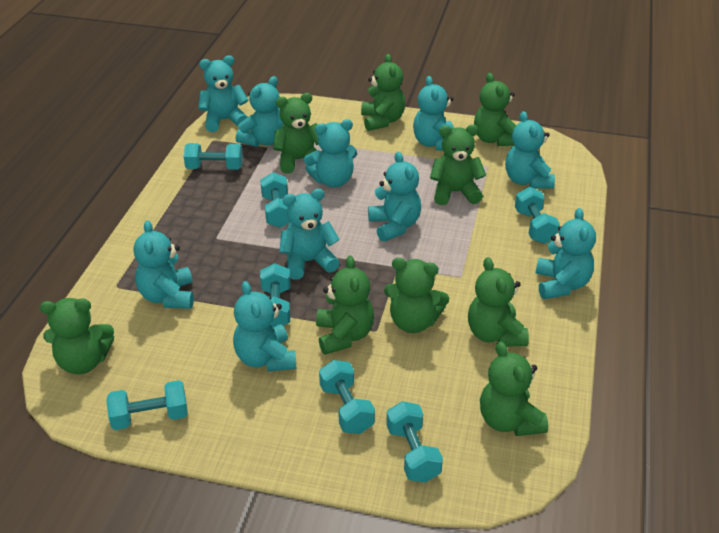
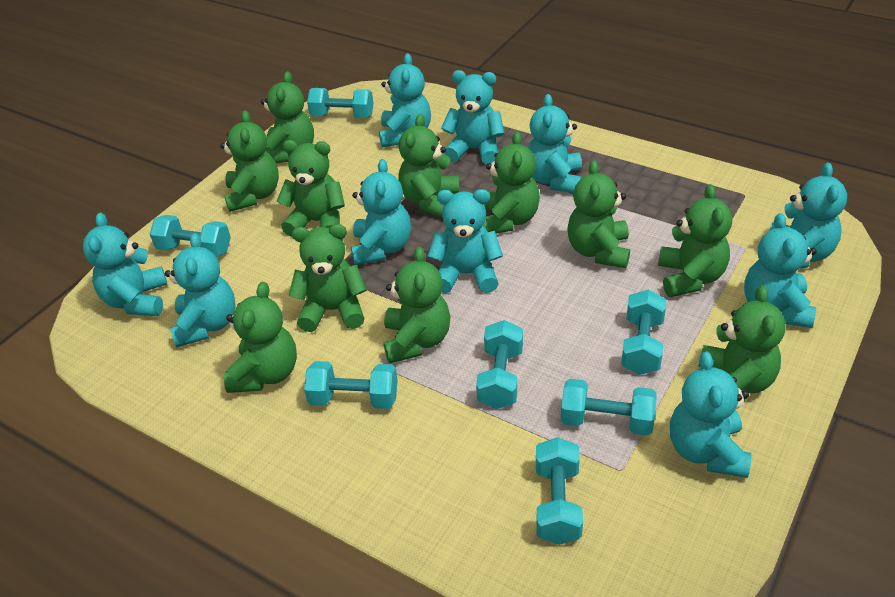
green teddy bear: [40,298,114,374] [273,93,319,174] [316,255,374,355] [361,54,405,131] [384,258,449,333] [430,125,486,205] [468,257,529,347] [474,73,516,146] [480,341,548,436] = 9 -> [220,110,279,212] [224,282,297,393] [261,71,314,163] [277,140,345,237] [289,224,367,332] [384,246,450,363] [398,114,460,217] [483,132,540,233] [567,160,630,268] [658,184,732,297] [699,285,786,401] = 11

